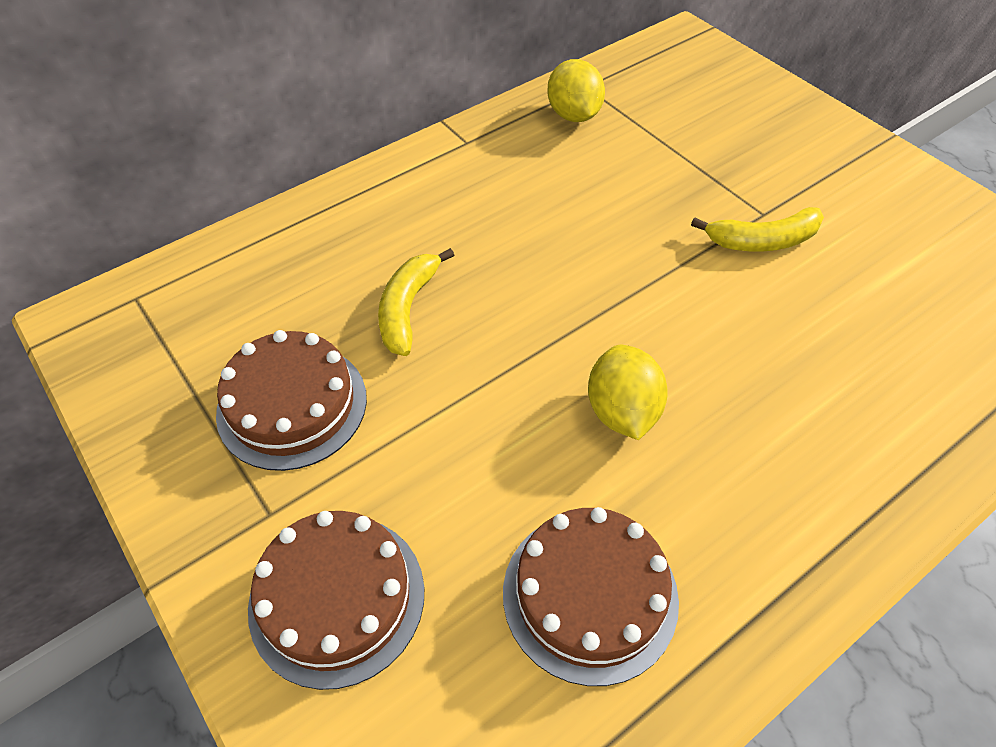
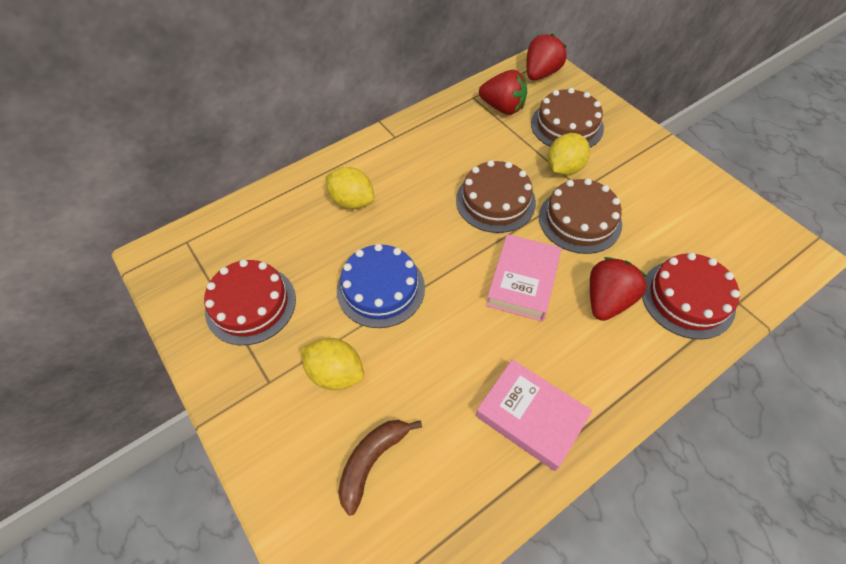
blue cake: none = 0 -> [337,244,425,328] = 1
brown banana: none = 0 -> [338,420,422,516] = 1
pink book: none = 0 -> [476,360,592,471] [486,234,562,321] = 2
red cake: none = 0 -> [204,259,296,345] [642,253,740,339] = 2
red strawberry: none = 0 -> [479,70,527,115] [526,33,567,80] [590,257,647,321] = 3
yellow banana: [378,248,454,356] [691,207,824,252] = 2 -> none = 0
yellow lemon: [547,59,605,122] [588,345,668,440] = 2 -> [300,338,364,390] [326,167,374,209] [548,133,590,176] = 3

